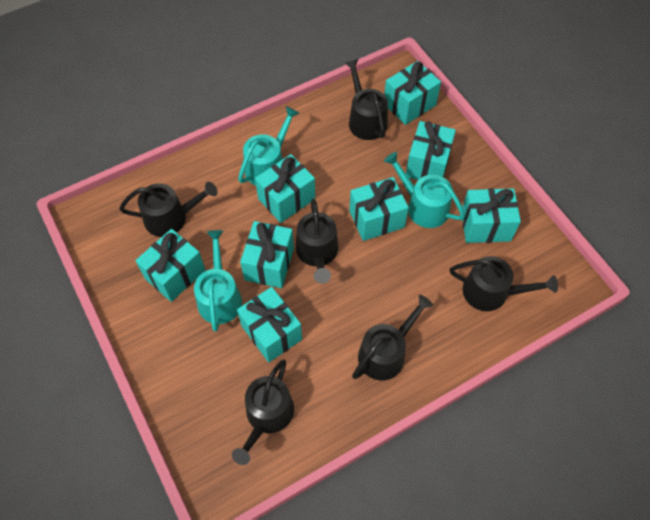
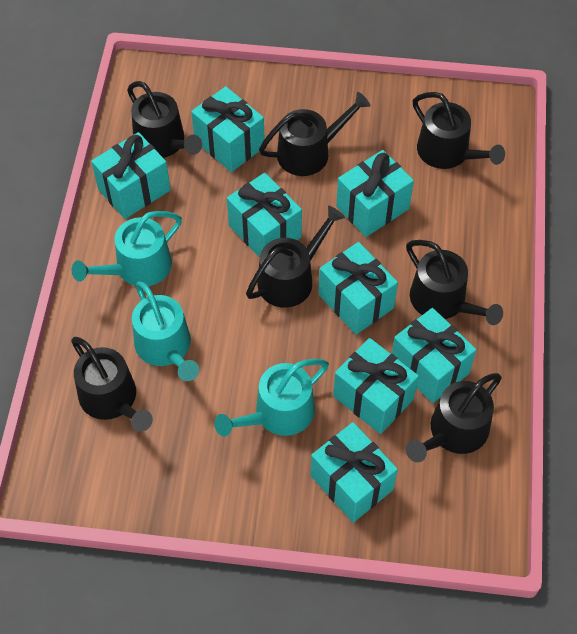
black watering can: [119,182,218,237] [232,360,294,465] [296,199,338,284] [345,59,388,140] [352,295,433,380] [450,256,558,311] = 6 -> [71,337,153,432] [127,81,202,158] [246,206,345,308] [259,92,371,176] [406,240,503,325] [406,373,502,462] [413,92,505,169] = 7

